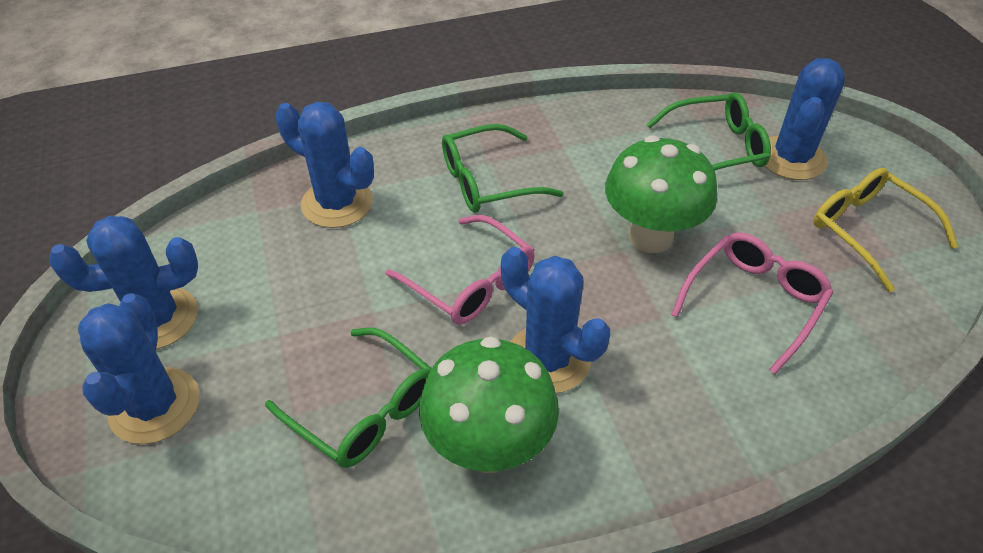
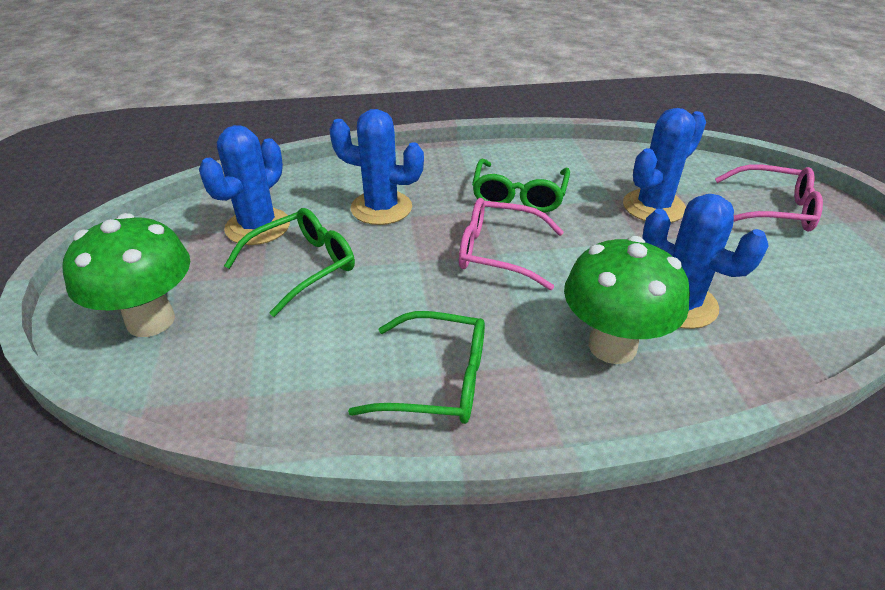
blue cactus: [49,216,198,349] [78,293,199,444] [275,102,374,228] [501,247,610,393] [765,58,845,180] = 5 -> [199,125,290,245] [329,109,424,225] [623,108,706,223] [642,194,769,329] = 4
yellow glasses: [813,168,958,292] = 1 -> none = 0

